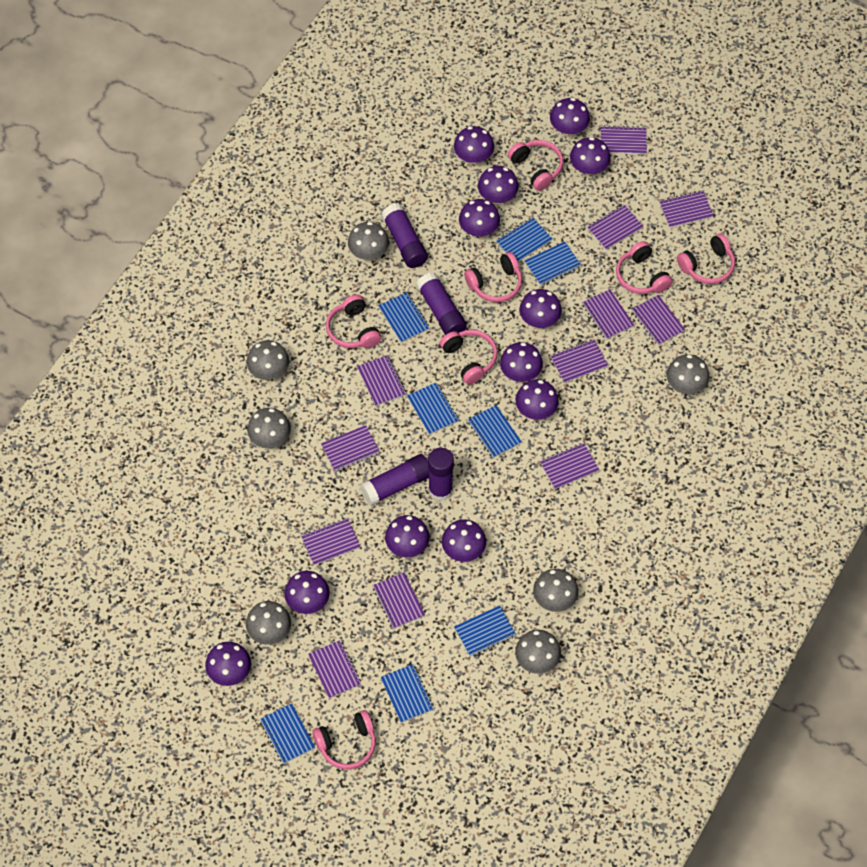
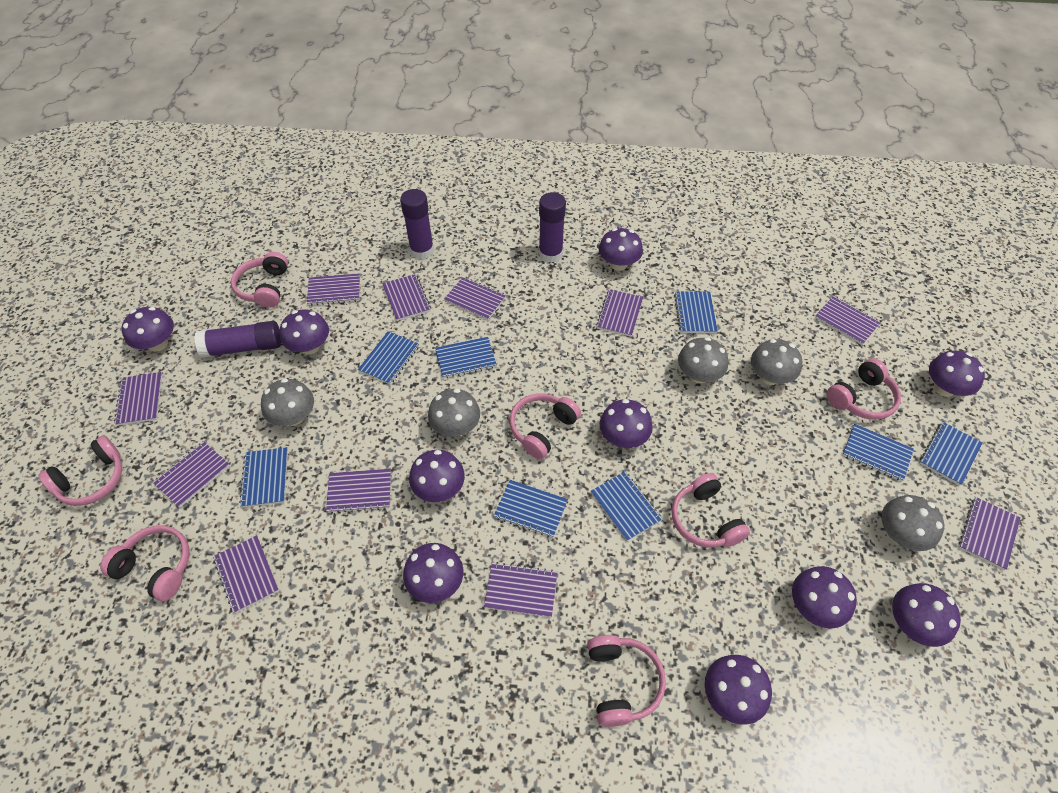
grey mushroom: [246,601,291,645] [247,340,289,380] [247,408,291,448] [348,222,389,260] [515,630,561,674] [533,569,578,612] [667,354,709,394] = 7 -> [261,378,314,426] [428,389,480,437] [678,337,728,384] [751,339,802,385] [881,495,944,551] = 5
purple glue stick: [360,454,429,506] [381,203,428,268] [416,272,467,335] [428,448,454,501] = 4 -> [194,321,281,358] [400,189,434,259] [539,192,566,263] = 3
purple mushroom: [205,642,251,686] [285,571,330,614] [385,515,430,558] [442,519,486,562] [454,126,494,164] [459,199,500,237] [478,166,519,204] [500,342,543,382] [515,379,559,420] [520,289,562,328] [550,98,590,136] [570,137,610,175] = 12 -> [121,307,174,352] [280,310,329,355] [403,543,463,603] [409,450,465,502] [599,228,643,271] [600,399,653,448] [705,655,772,725] [792,566,857,628] [892,583,961,647] [929,351,985,397] = 10
purple notebook: [301,518,361,565] [308,640,362,699] [321,425,380,472] [357,355,406,406] [372,572,425,629] [540,443,599,489] [550,339,608,383] [582,289,634,340] [587,205,643,250] [601,125,647,155] [631,295,685,345] [659,190,714,228] = 12 -> [114,372,163,426] [153,441,230,508] [213,535,279,613] [307,273,360,305] [326,469,391,513] [382,274,431,321] [444,277,506,320] [484,562,557,617] [596,289,643,337] [815,296,881,345] [959,497,1021,570] = 11

